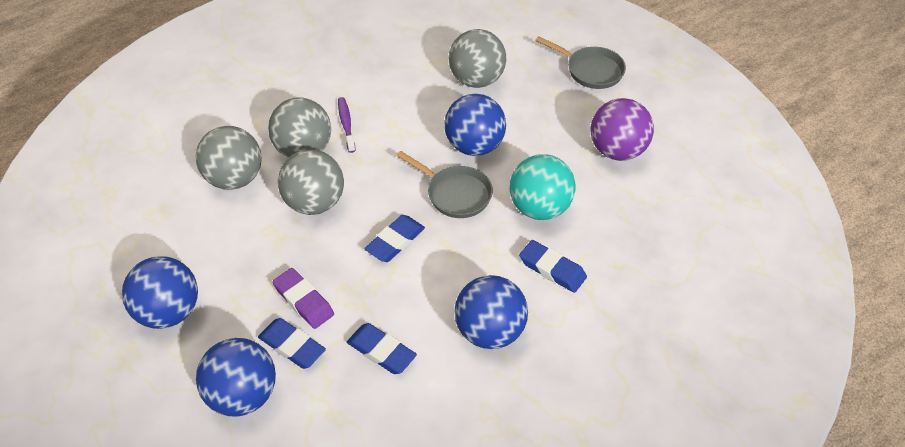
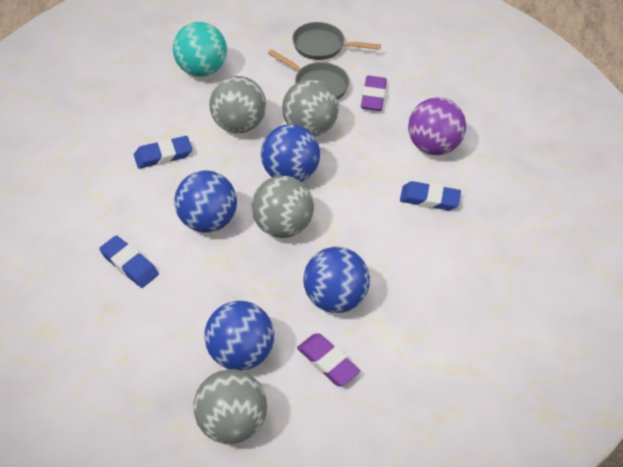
blue eraser: [258,318,326,369] [347,323,417,374] [364,215,425,262] [519,240,587,293] = 4 -> [99,235,159,288] [134,136,192,169] [400,181,461,211] = 3
purple eraser: [273,268,334,329] = 1 -> [297,334,360,386] [361,76,387,111] = 2
purple toothbrush: [338,97,356,153] = 1 -> none = 0

